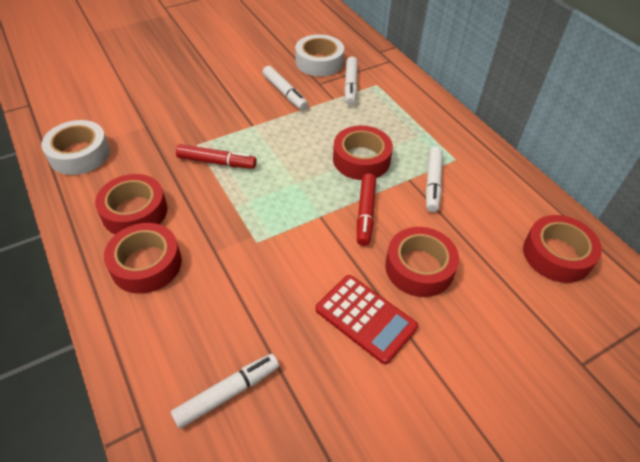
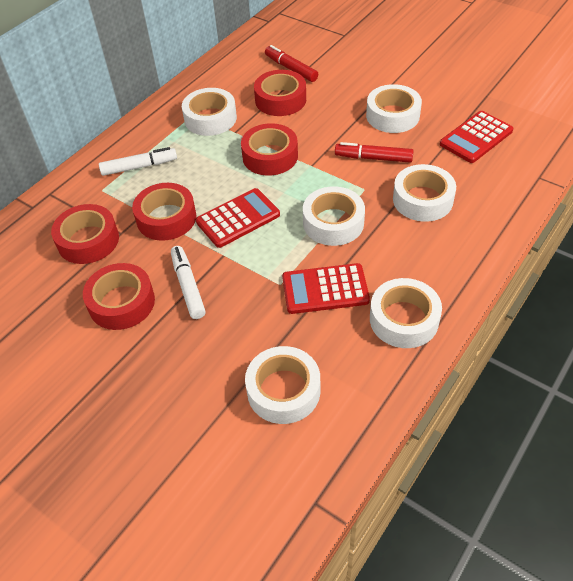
red calculator: [316,275,418,364] = 1 -> [196,188,280,248] [282,263,370,314] [440,111,513,163] = 3
white marker: [171,354,279,429] [262,66,308,110] [344,57,358,106] [426,147,443,212] = 4 -> [99,147,177,176] [171,246,206,319] = 2
white tape: [41,120,110,175] [295,34,344,76] = 2 -> [182,88,237,136] [245,346,320,424] [303,187,365,246] [366,84,422,133] [370,278,442,348] [393,164,456,222] = 6

